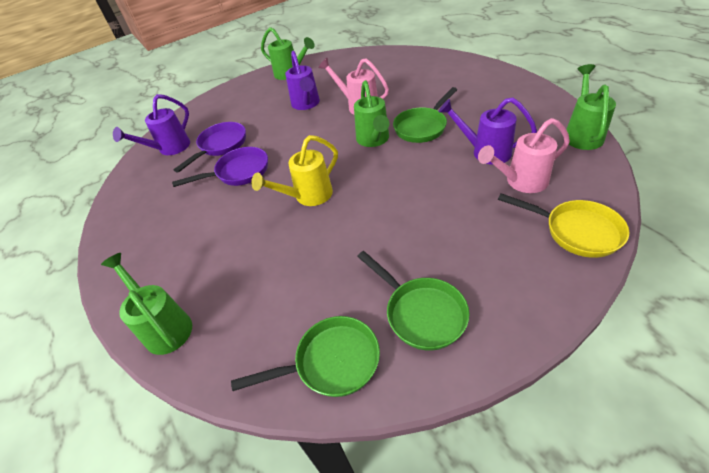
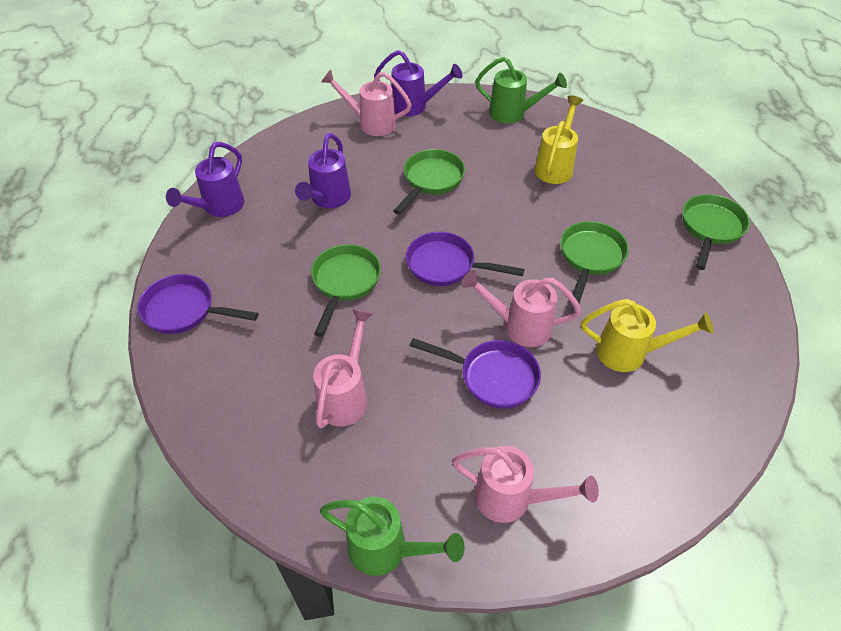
green pan: [231,316,380,397] [357,251,469,351] [393,87,457,143] = 3 -> [311,244,381,337] [393,149,465,215] [560,221,629,304] [682,194,750,270] = 4
green watering can: [101,253,192,355] [261,27,315,80] [354,80,389,147] [566,64,616,150] = 4 -> [320,497,465,576] [475,57,567,123] = 2
pink watering can: [318,58,389,115] [478,118,570,193] = 2 -> [313,309,373,428] [321,70,412,136] [452,446,599,523] [461,270,581,347] = 4
purple pan: [172,147,268,187] [174,122,246,173] = 2 -> [137,274,259,334] [406,232,524,286] [410,338,541,409] = 3
yellow pan: [498,193,629,258] = 1 -> none = 0
yellow watering can: [251,135,338,206] = 1 -> [534,95,583,184] [581,299,714,372] = 2

